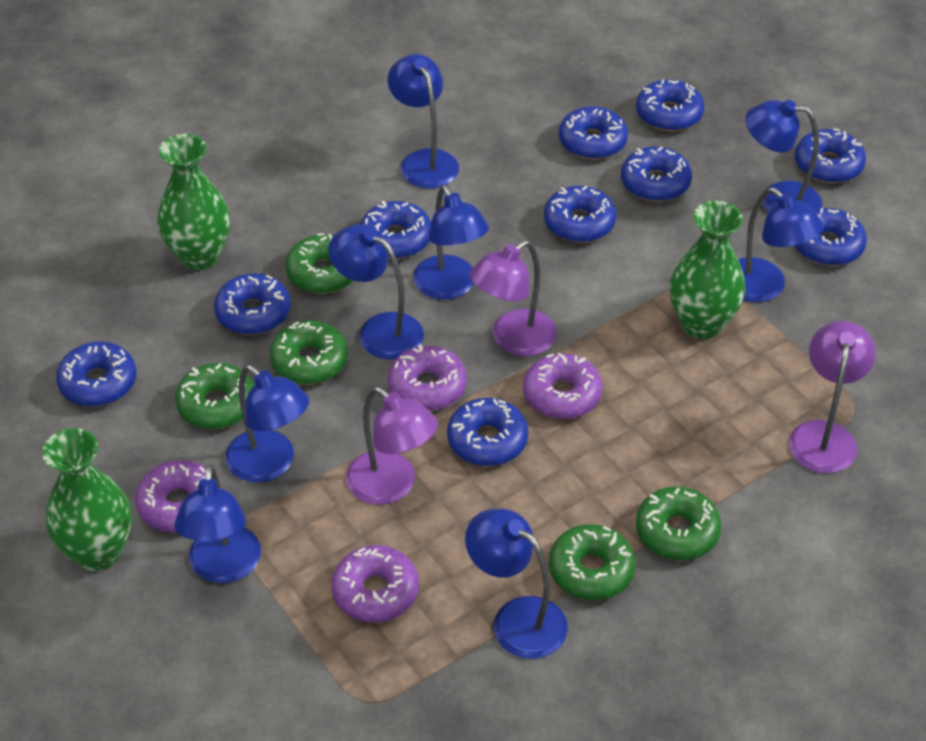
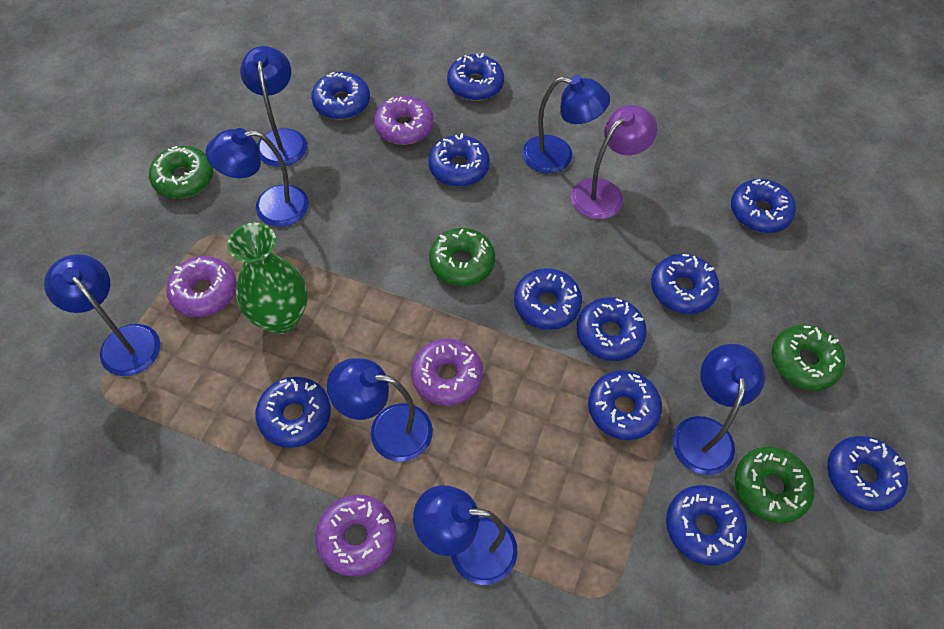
blue donut: [56,342,136,407] [214,274,290,335] [360,200,431,259] [447,398,528,466] [544,186,616,243] [559,106,628,159] [621,146,692,202] [636,79,705,131] [795,128,866,183] [795,208,867,266] = 10 -> [255,377,331,448] [311,72,370,119] [428,133,490,187] [447,53,504,101] [514,268,582,330] [577,297,647,361] [588,370,662,440] [651,254,720,314] [666,485,747,565] [731,179,796,233] [827,436,908,512] = 11
blue lamp: [174,465,261,583] [225,365,309,483] [328,224,424,359] [388,54,459,189] [413,185,489,300] [465,509,568,659] [738,187,824,302] [745,100,822,213] = 8 -> [44,254,160,376] [206,128,309,227] [240,46,307,167] [327,358,433,462] [413,485,518,585] [522,75,610,174] [672,344,765,475] = 7
green donut: [175,363,254,429] [270,320,348,384] [286,233,354,294] [549,524,635,600] [636,486,721,560] = 5 -> [149,146,213,199] [429,228,495,286] [735,447,814,523] [772,325,845,391] = 4
green vase: [42,428,132,571] [157,134,230,270] [670,201,745,339] = 3 -> [228,223,308,334] = 1
purple lamp: [346,387,438,505] [470,240,557,356] [789,321,876,473] = 3 -> [571,105,657,219] = 1

